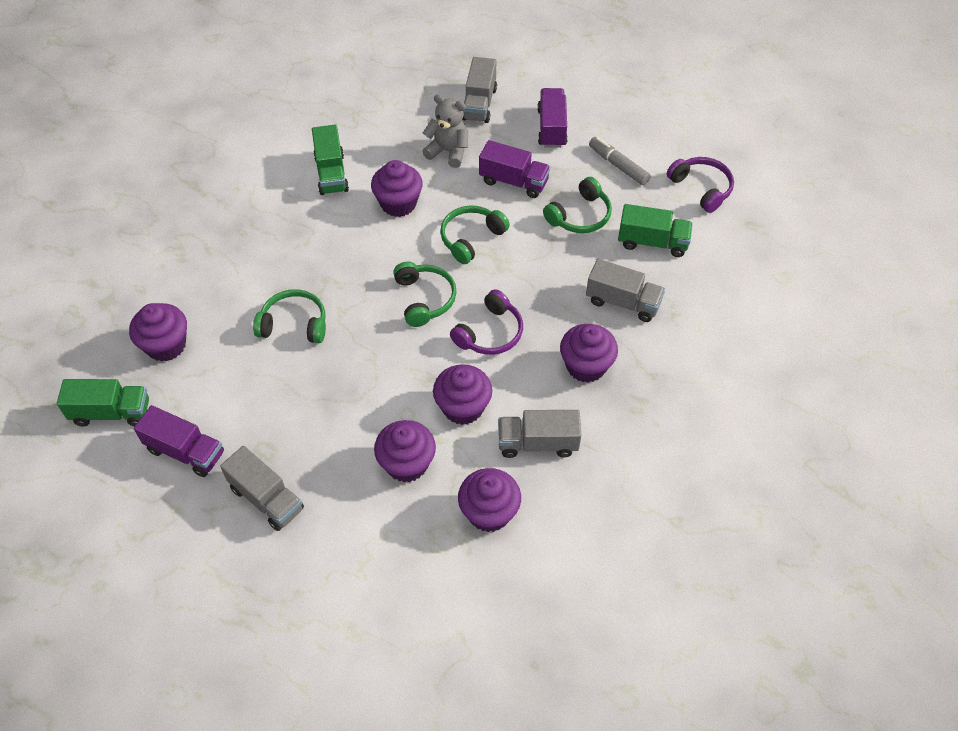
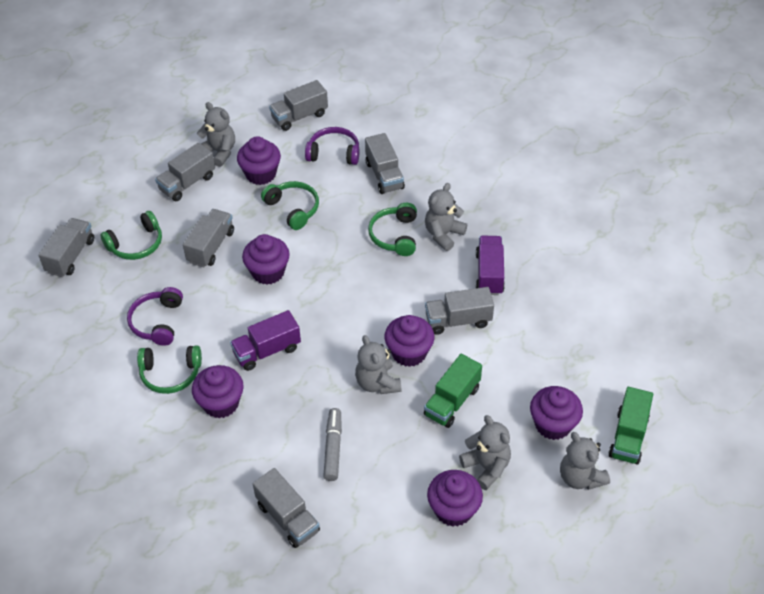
green truck: [57,379,149,426] [312,124,349,195] [618,204,693,257] = 3 -> [424,354,482,428] [609,387,653,464] = 2
grey teddy bear: [422,94,468,168] = 1 -> [197,102,235,167] [355,335,402,394] [425,183,467,251] [459,415,511,490] [560,432,610,490] = 5
grey truck: [220,446,304,531] [462,57,497,123] [498,410,581,458] [586,259,665,322] = 4 -> [38,218,94,277] [155,143,215,201] [183,209,234,267] [253,468,320,548] [269,80,328,131] [365,133,405,194] [425,287,494,335] = 7
purple truck: [134,405,224,477] [479,140,550,198] [537,88,568,148] = 3 -> [230,310,301,371] [476,236,505,295] = 2

